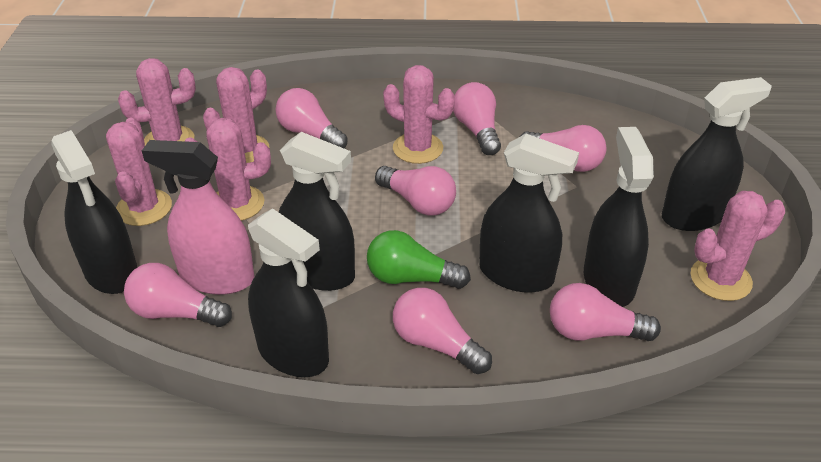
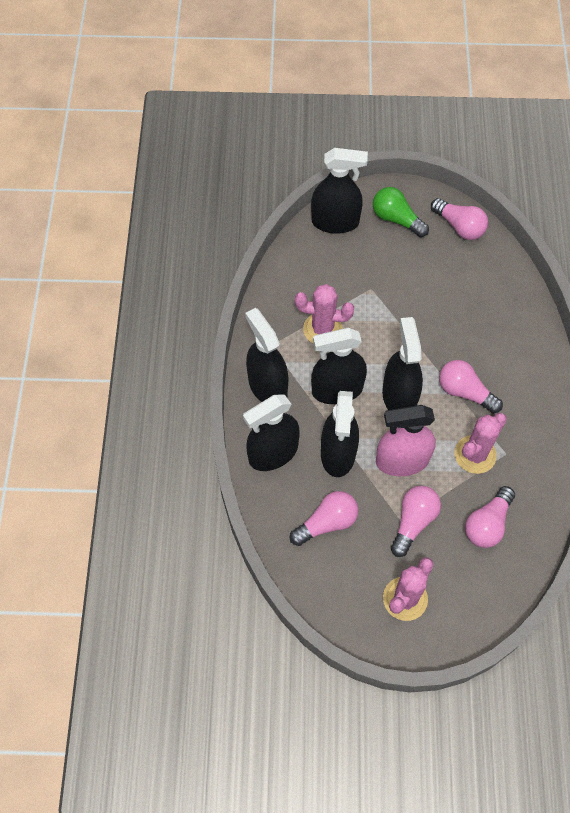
pink cactus: [106,118,172,226] [118,58,196,145] [185,118,271,221] [203,67,269,163] [383,65,455,164] [691,191,785,301] = 6 -> [295,284,354,344] [383,558,434,621] [455,413,507,474] = 3
pink light bulb: [124,263,232,327] [275,88,348,148] [375,166,456,216] [393,288,492,374] [453,82,501,155] [521,125,606,172] [550,283,661,341] = 7 -> [290,491,358,546] [391,486,441,557] [431,198,488,240] [439,360,503,413] [465,486,515,548] = 5

